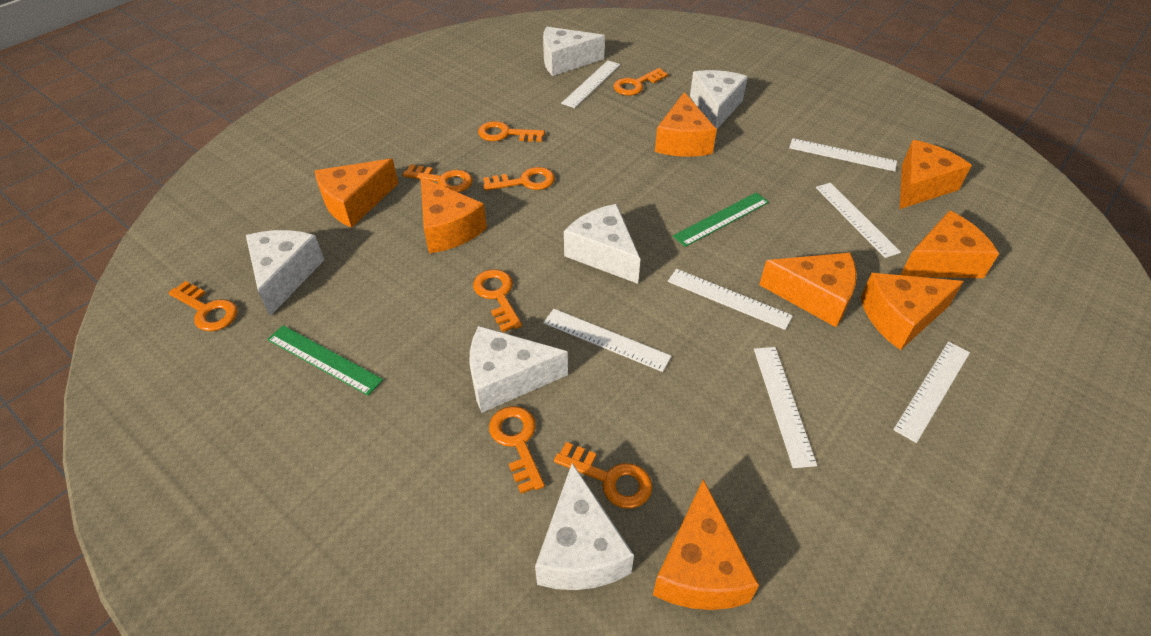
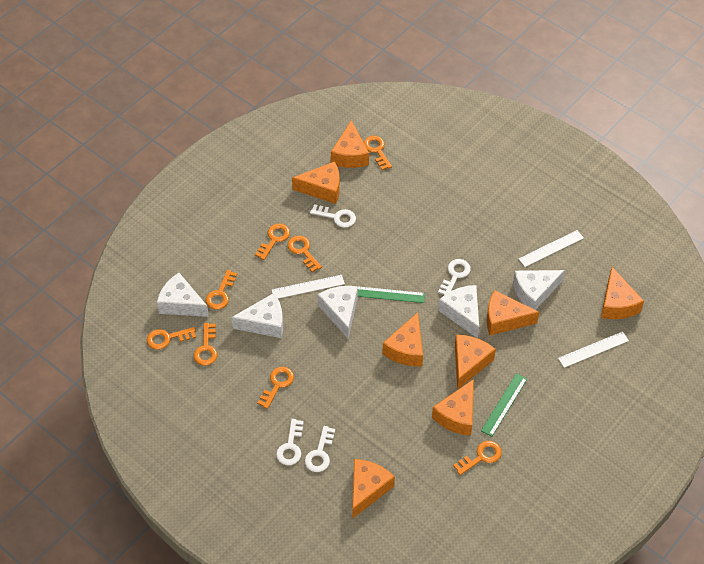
white cheese: [246,230,324,316] [469,326,568,413] [535,463,634,590] [543,27,605,76] [564,204,641,284] [690,70,748,129] = 6 -> [157,273,209,317] [231,293,283,338] [318,286,358,339] [438,285,479,338] [513,270,565,310] = 5
white key: none = 0 -> [276,419,304,465] [305,426,335,472] [310,204,356,228] [438,259,471,295] = 4
white ruler: [543,309,671,372] [561,60,620,108] [668,269,793,330] [754,347,817,468] [789,138,897,171] [816,183,901,258] [893,342,970,443] = 7 -> [272,275,345,299] [519,230,584,267] [558,331,629,368] = 3

